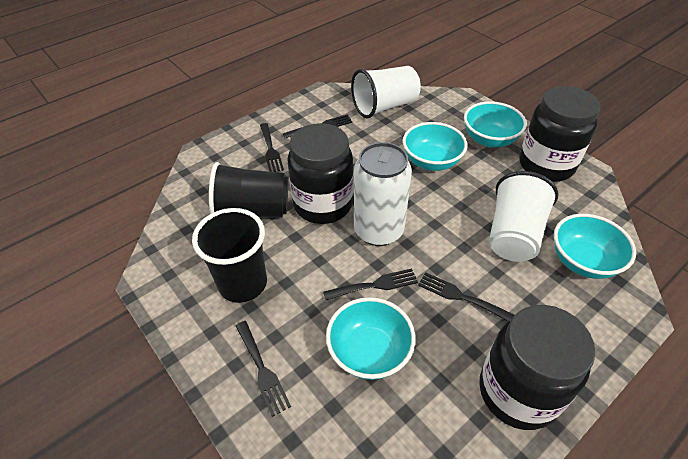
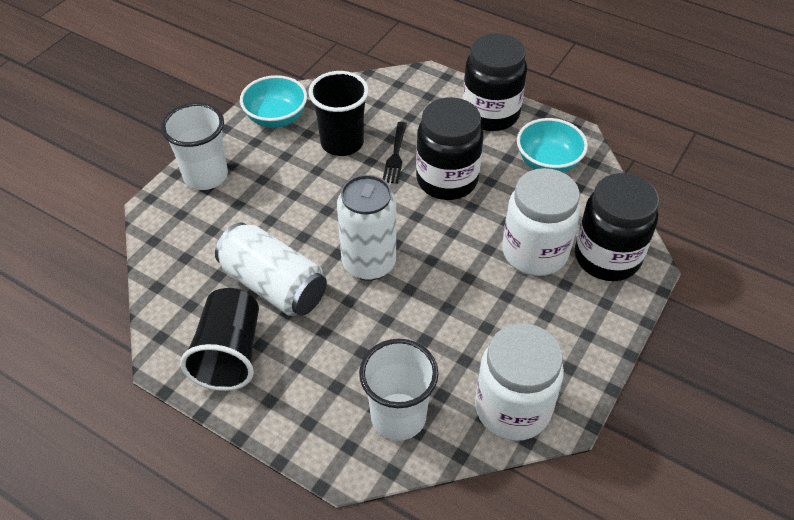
black fork: [236,321,291,417] [260,123,284,172] [283,115,353,139] [323,268,418,301] [418,272,515,322] = 5 -> [383,122,407,184] = 1
turquoise bowl: [326,297,416,380] [403,122,468,171] [464,101,527,147] [554,214,636,279] = 4 -> [240,75,307,128] [517,118,588,173] = 2
white can: [354,142,412,246] = 1 -> [215,222,327,316] [337,175,396,281] = 2
white jar: none = 0 -> [475,323,564,441] [502,168,580,276] = 2

